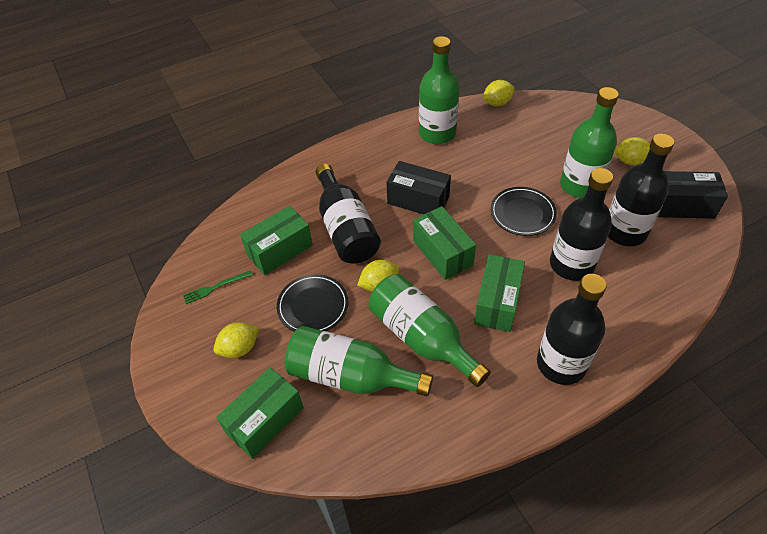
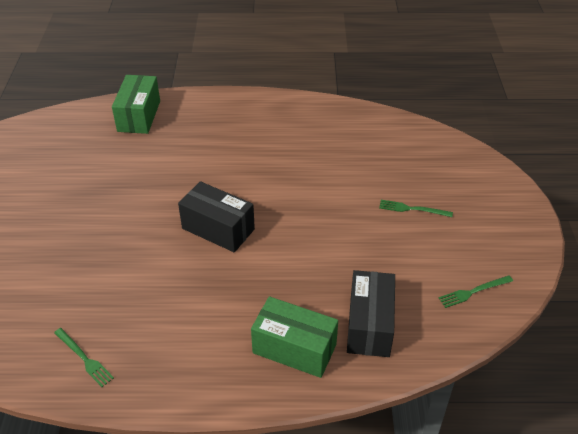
black bottle: [316,163,381,264] [537,274,606,385] [550,168,613,281] [608,134,674,246] = 4 -> none = 0
black plate: [277,274,349,332] [491,187,557,236] = 2 -> none = 0
green bottle: [285,326,433,396] [369,274,491,387] [419,36,460,144] [560,87,619,198] = 4 -> none = 0
green box: [216,367,304,459] [240,206,313,275] [413,206,476,280] [474,254,525,332] = 4 -> [112,75,160,134] [251,296,338,378] = 2
green fork: [183,270,252,304] = 1 -> [54,328,114,387] [379,200,453,217] [439,275,513,308] = 3
yellow lemon: [213,322,259,358] [357,260,399,292] [482,80,514,106] [615,137,650,165] = 4 -> none = 0

